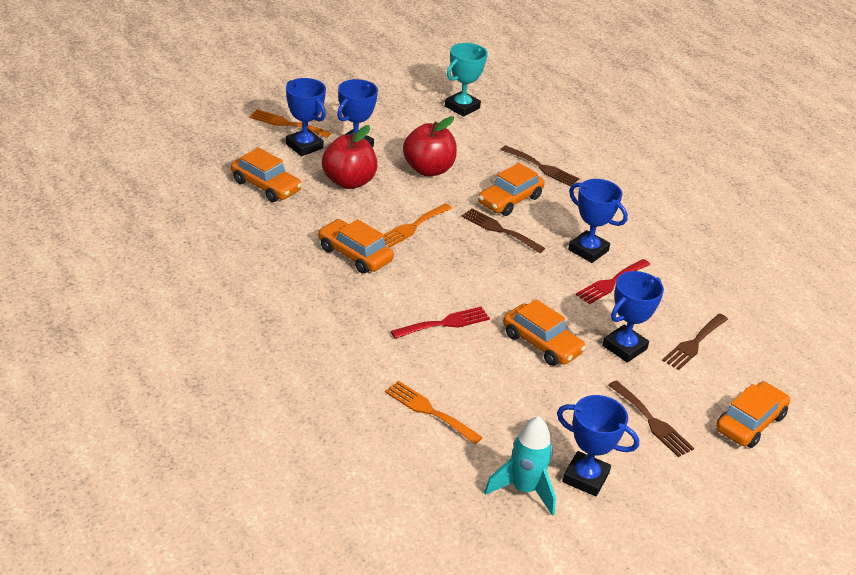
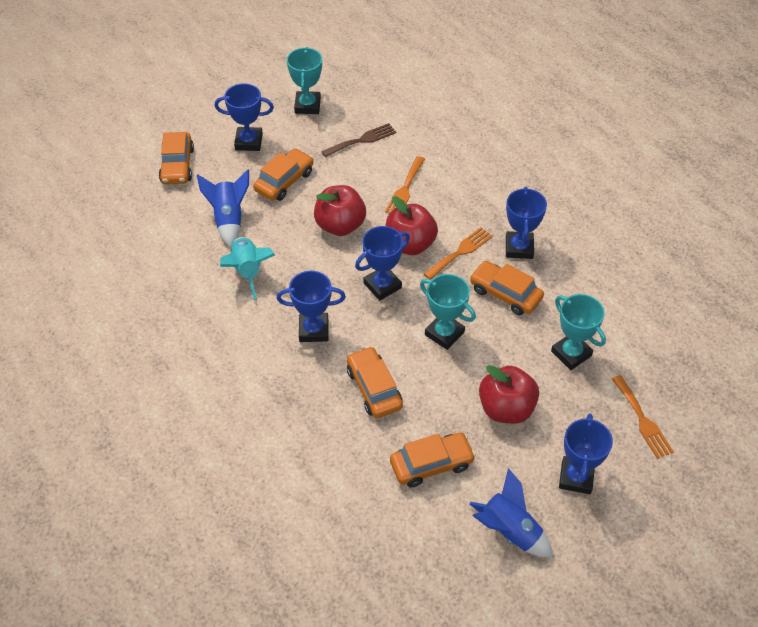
blue rocket: none = 0 -> [197,170,249,247] [469,468,553,557] = 2
brown fork: [461,208,545,253] [501,145,579,186] [608,380,694,457] [662,314,728,370] = 4 -> [321,123,396,157] = 1
red apple: [322,125,377,189] [403,116,457,176] = 2 -> [314,185,366,236] [385,196,438,255] [479,365,539,424] = 3
red fork: [391,307,490,339] [576,259,650,304] = 2 -> none = 0
turquoise trophy: [445,43,487,117] = 1 -> [287,47,322,114] [420,274,476,350] [551,294,606,370] = 3

